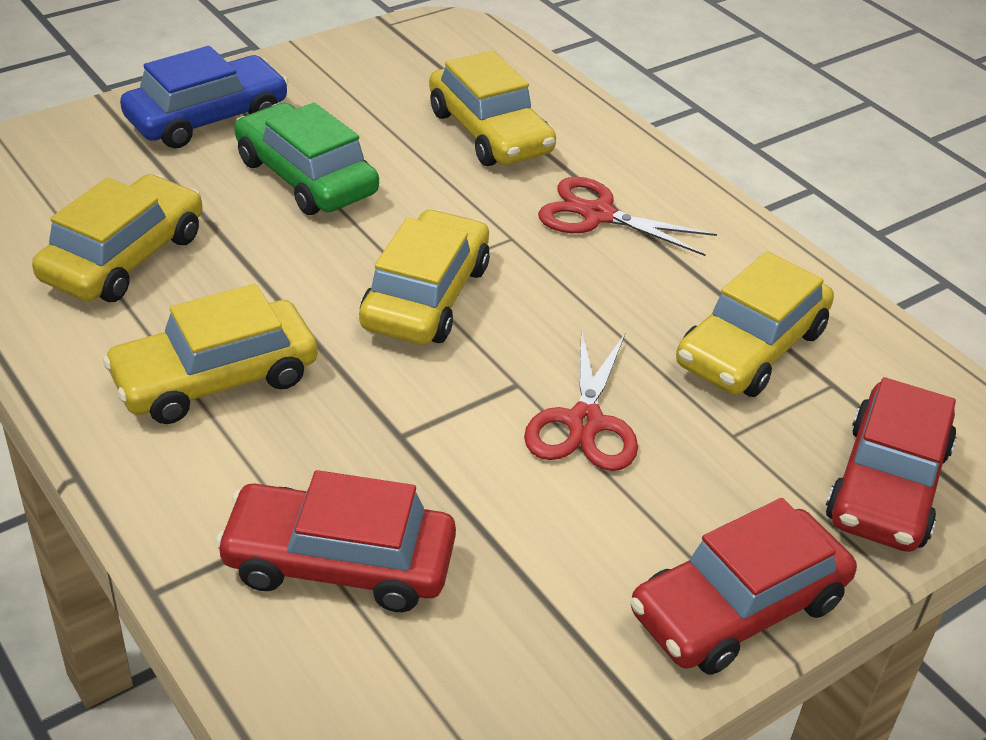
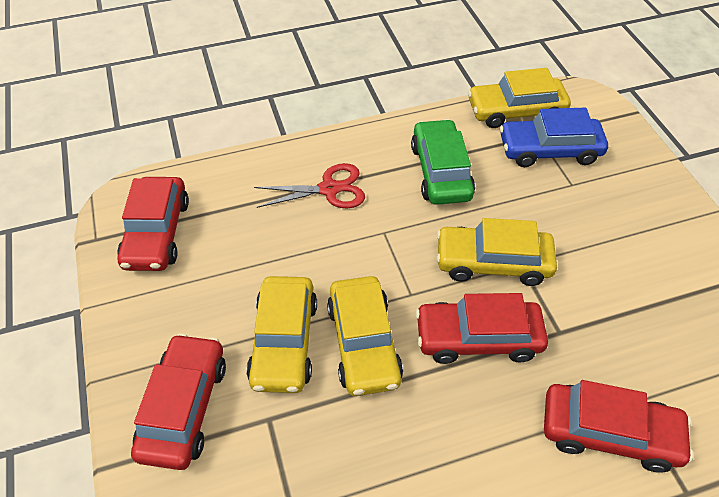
red car: [215,470,456,612] [630,498,857,675] [826,377,957,552] = 3 -> [117,177,189,271] [131,333,226,470] [415,293,548,364] [544,380,694,473] = 4
red scissors: [524,328,638,471] [538,177,717,256] = 2 -> [254,163,365,208] = 1
yellow car: [32,174,202,302] [103,284,318,424] [359,209,490,345] [429,50,556,166] [676,251,834,397] = 5 -> [246,276,317,393] [327,276,403,396] [436,218,557,286] [468,68,571,128] = 4

